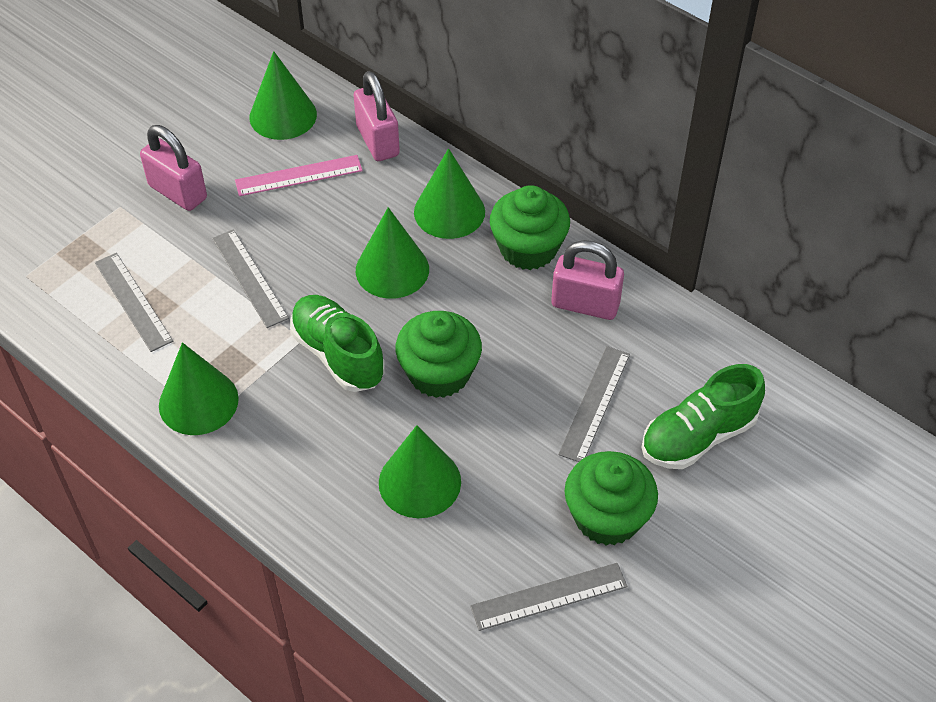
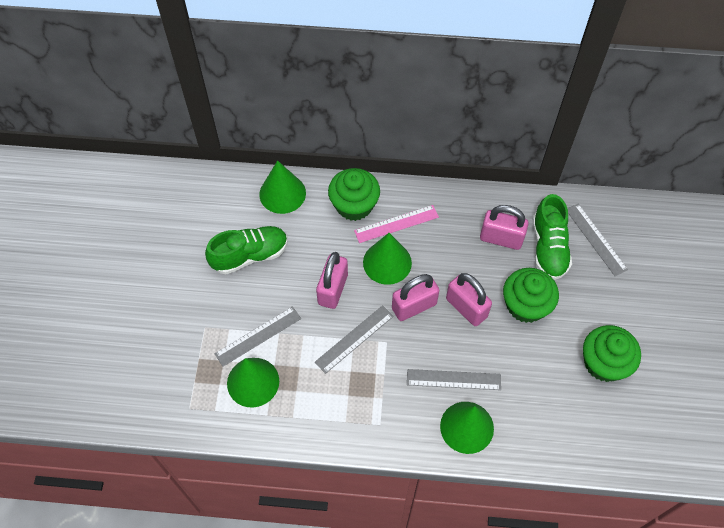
green cone: [159,342,239,435] [249,51,317,140] [356,207,429,299] [379,425,461,518] [414,148,485,239] = 5 -> [227,358,279,408] [259,160,306,214] [363,233,412,285] [440,402,494,454] = 4
pink padlock: [140,125,207,211] [354,71,400,161] [551,240,624,320] = 3 -> [316,252,348,309] [392,274,439,321] [446,273,492,326] [480,205,529,250] = 4

